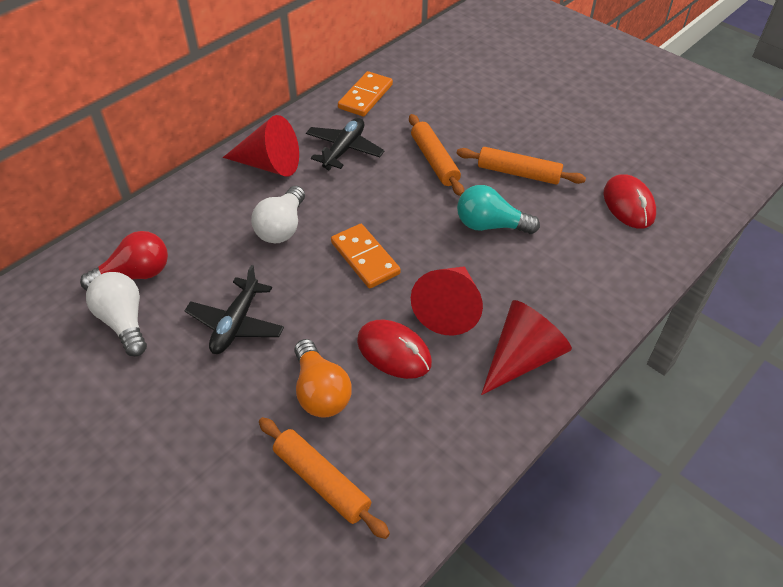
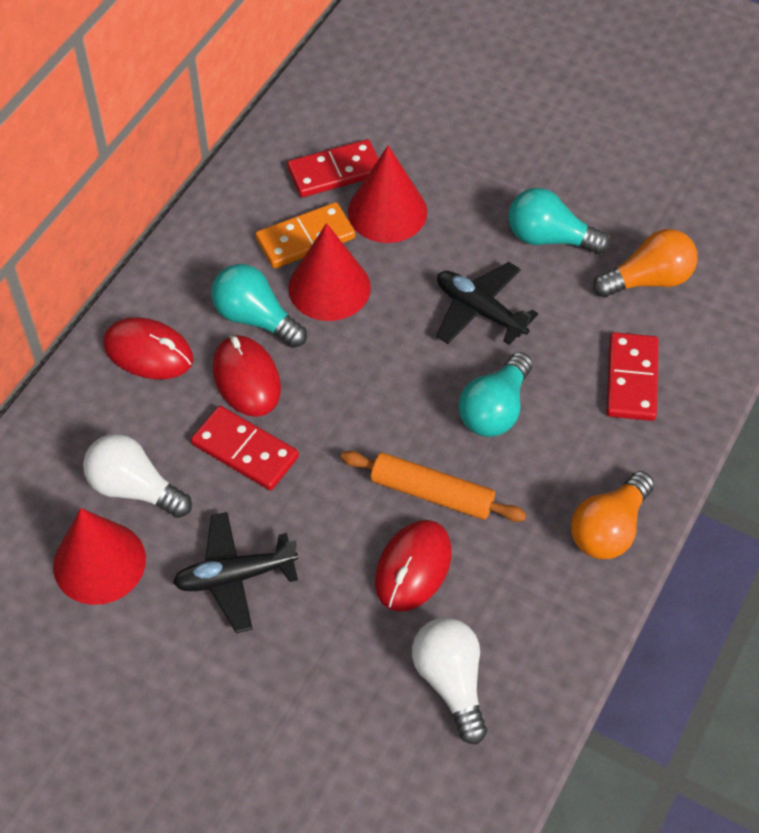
orange domino: [331,224,401,288] [338,71,393,116] = 2 -> [255,202,355,269] = 1
orange light bulb: [294,339,352,418] = 1 -> [571,471,654,559] [593,229,697,298] = 2
orange rolling pin: [259,417,390,539] [409,114,464,196] [457,147,586,185] = 3 -> [341,451,527,522] = 1
red domino: none = 0 -> [191,406,299,490] [287,139,379,197] [606,332,658,421] = 3
red light bulb: [80,231,168,290] = 1 -> none = 0
red mouse: [357,319,432,379] [604,174,656,229] = 2 -> [103,317,193,379] [213,335,281,417] [375,520,452,612] = 3
turquoise light bulb: [457,185,540,234] = 1 -> [211,264,307,348] [458,352,533,437] [509,188,610,254] = 3

